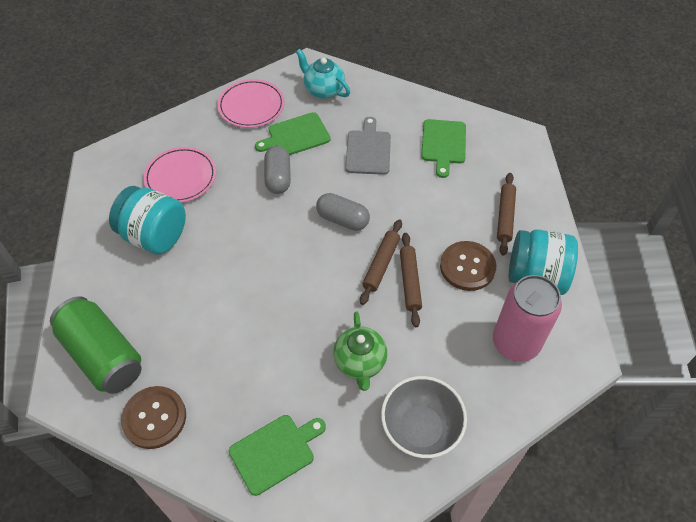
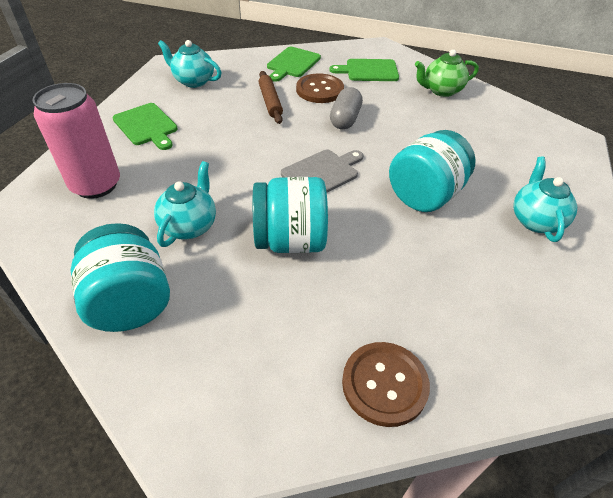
brown rolling pin: [360,219,402,305] [400,233,422,327] [497,173,516,256] = 3 -> [258,71,283,124] = 1
green can: [50,296,142,394] = 1 -> none = 0
grey bowl: [381,376,467,458] = 1 -> none = 0
grey capsule: [264,146,291,194] [316,193,370,231] = 2 -> [330,87,363,130] = 1
pink plate: [143,147,216,203] [217,79,285,128] = 2 -> none = 0
turquoise jar: [109,186,186,255] [509,229,578,295] = 2 -> [70,223,170,332] [253,177,328,253] [389,130,476,212] = 3
turquoise teapot: [296,49,350,99] = 1 -> [154,161,216,247] [158,40,221,88] [513,157,577,242] = 3

